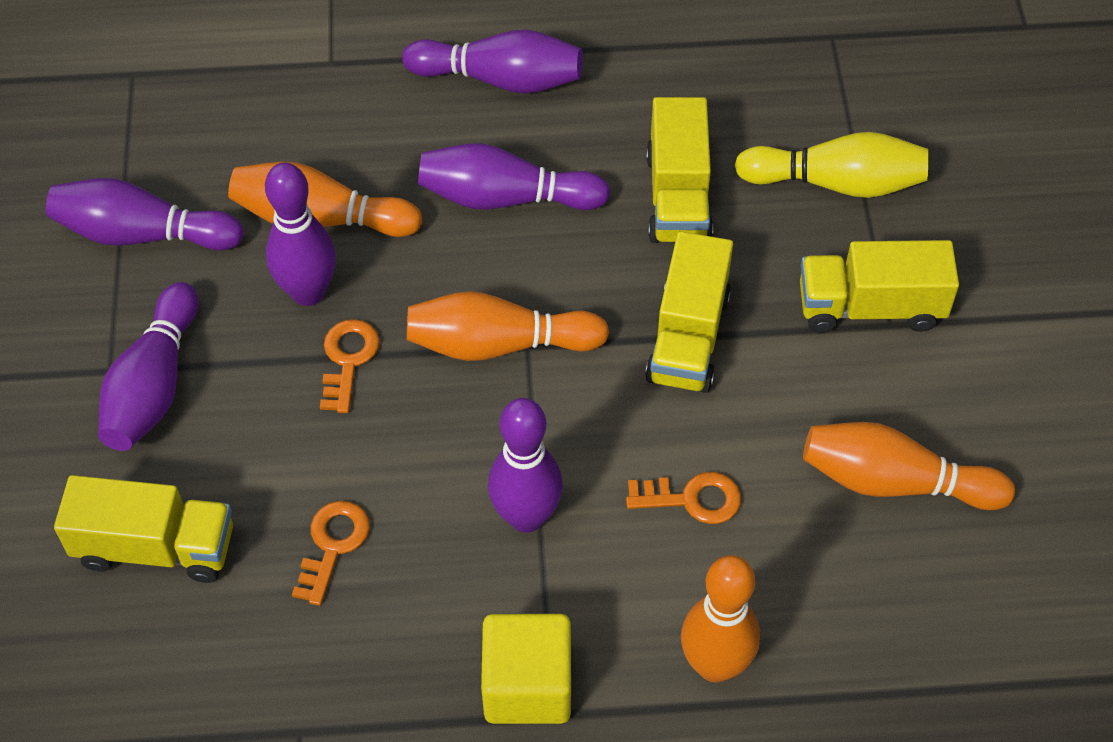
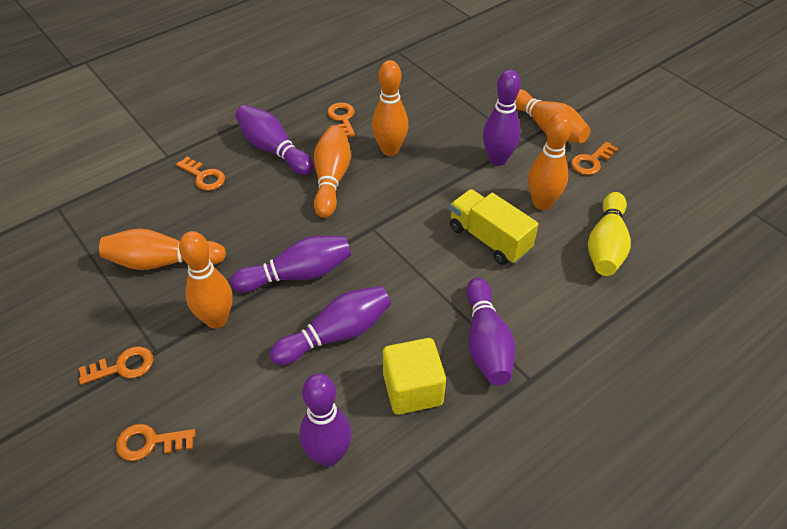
orange bowling pin: [228,162,422,237] [407,291,609,361] [681,555,760,683] [803,422,1015,510] = 4 -> [99,228,226,270] [179,231,233,328] [314,125,351,218] [372,60,409,156] [515,89,591,143] [528,113,572,210] = 6
orange key: [292,501,370,606] [320,319,380,413] [626,472,741,524] = 3 -> [79,346,153,385] [116,424,195,461] [176,156,225,191] [327,102,356,138] [571,142,618,175] = 5
yellow truck: [54,475,233,583] [645,231,733,393] [646,97,713,243] [800,240,959,333] = 4 -> [450,189,539,265] = 1

